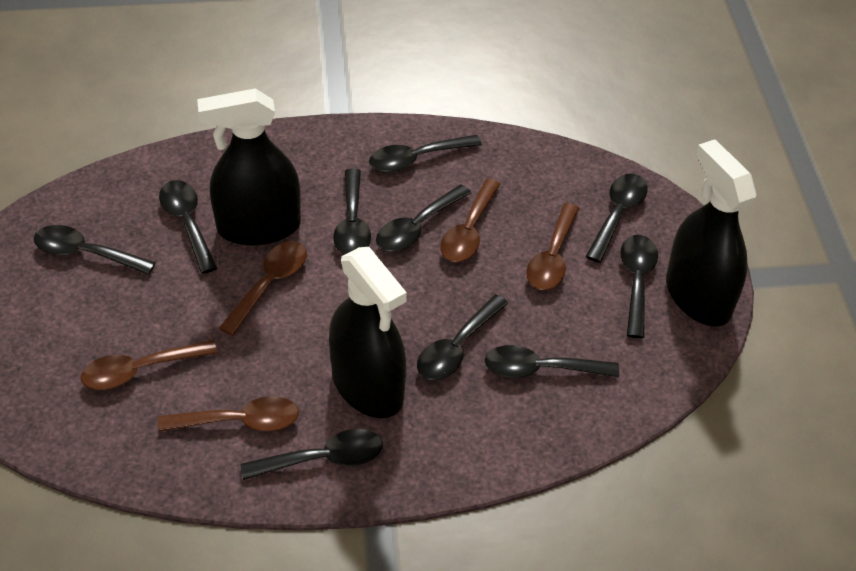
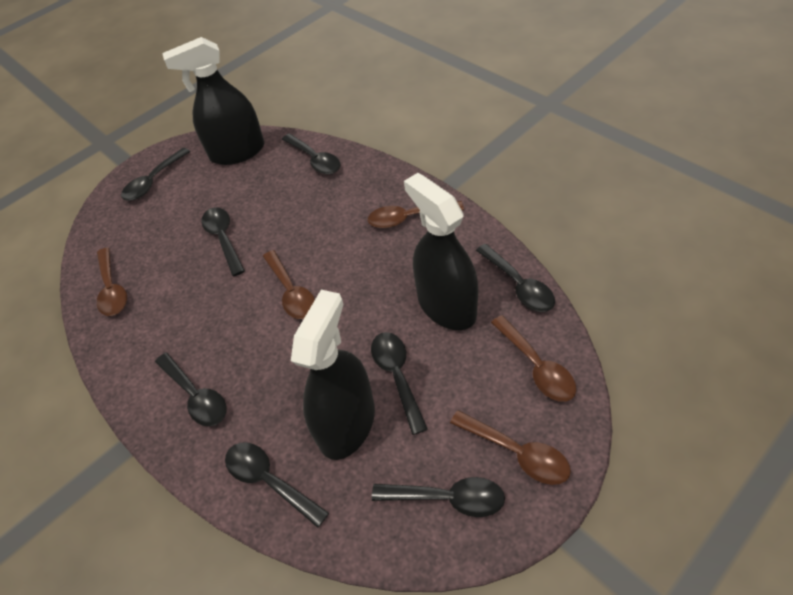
black spoon: [34,225,156,275] [159,180,217,274] [240,429,383,480] [333,169,371,255] [369,135,482,172] [376,184,471,251] [417,294,508,380] [485,345,619,378] [585,173,648,263] [620,235,658,338] = 10 -> [121,148,190,201] [155,353,226,426] [201,207,245,276] [225,442,329,528] [282,134,341,174] [371,332,428,435] [372,477,505,517] [476,244,555,312] = 8

